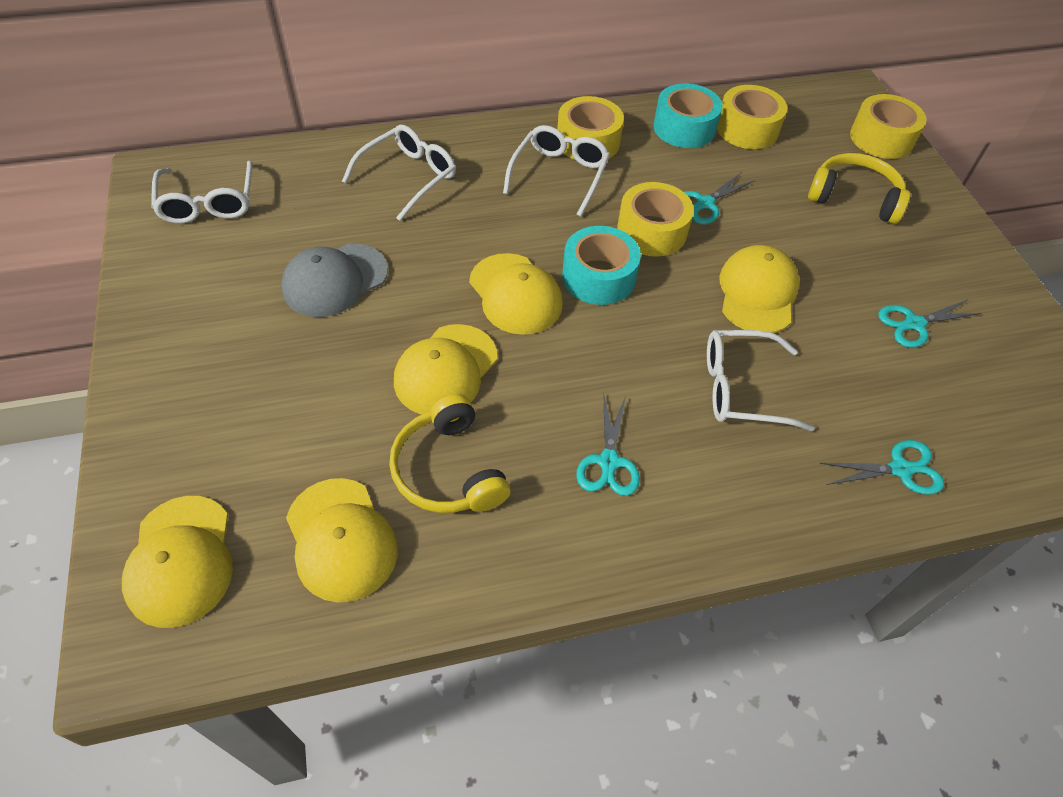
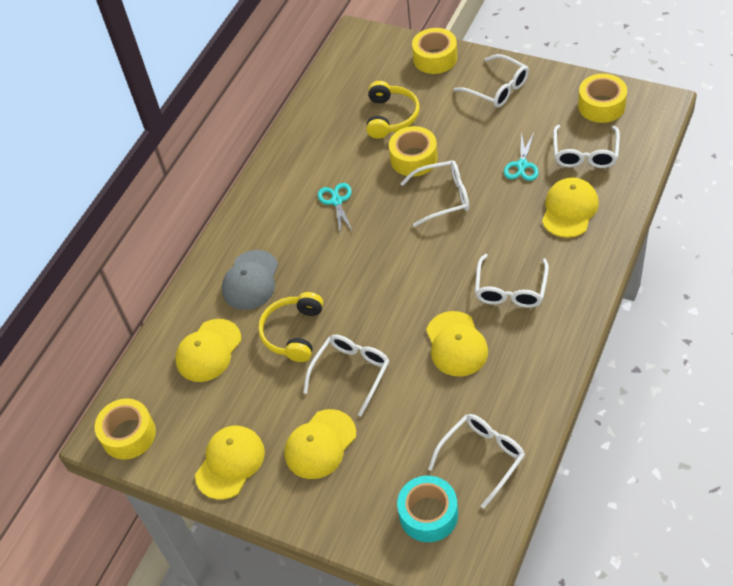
turquoise scissors: [576,396,640,496] [684,173,754,225] [820,440,944,495] [878,300,981,348] = 4 -> [318,183,353,235] [504,132,539,181] = 2
turquoise tape: [562,226,641,305] [653,83,722,148] = 2 -> [397,476,458,542] = 1
white glasses: [151,161,253,224] [342,125,456,221] [503,125,610,217] [707,330,815,431] = 4 -> [303,334,390,416] [400,161,469,227] [428,414,525,509] [454,54,529,108] [475,254,549,308] [553,125,620,168] = 6

